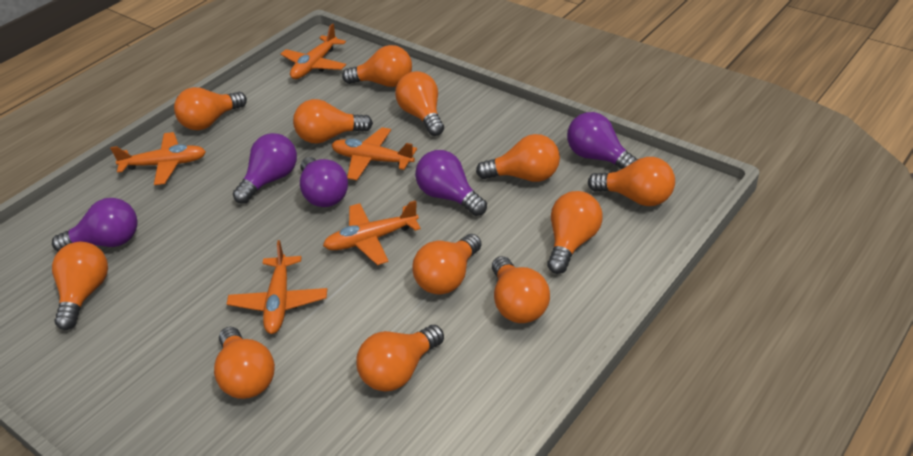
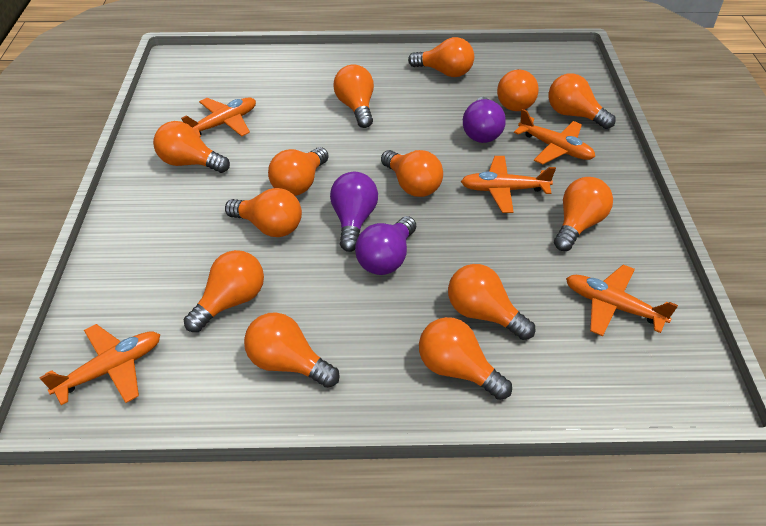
orange light bulb: [52,242,108,330] [174,87,247,130] [214,327,275,399] [293,99,373,144] [342,45,412,87] [356,325,444,392] [395,71,444,136] [412,234,482,295] [476,134,560,182] [492,256,550,323] [547,191,603,274] [588,157,675,206] = 12 -> [153,121,230,173] [184,250,264,332] [225,188,302,237] [244,312,340,388] [268,147,329,196] [333,64,374,128] [381,150,443,197] [408,37,474,77] [419,317,512,400] [448,264,535,340] [497,69,539,111] [548,73,615,129] [554,177,613,251] = 13
purple light bulb: [52,198,138,251] [233,133,297,204] [300,157,348,207] [415,150,487,216] [567,112,638,169] = 5 -> [330,172,378,252] [355,216,416,275] [463,97,506,143] = 3

